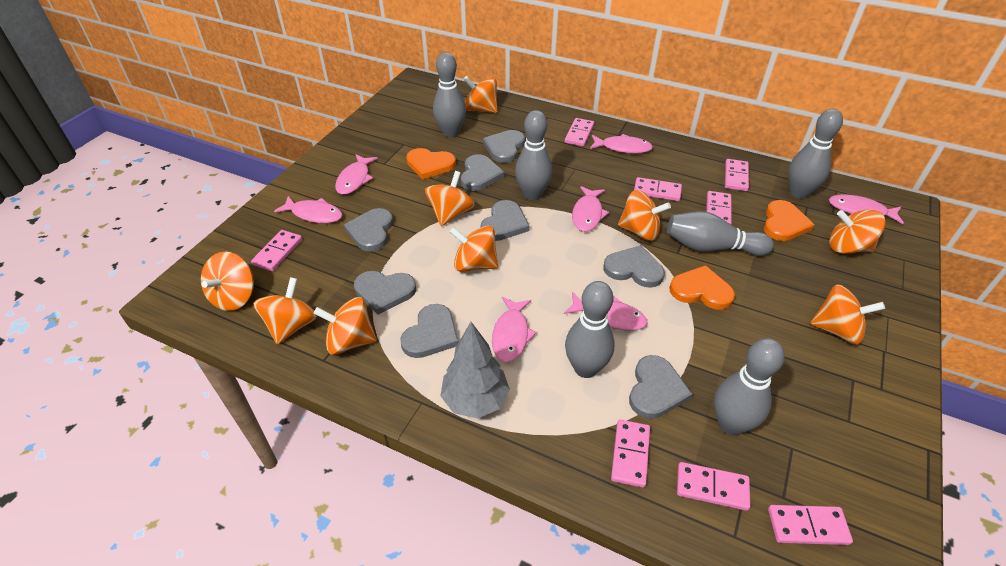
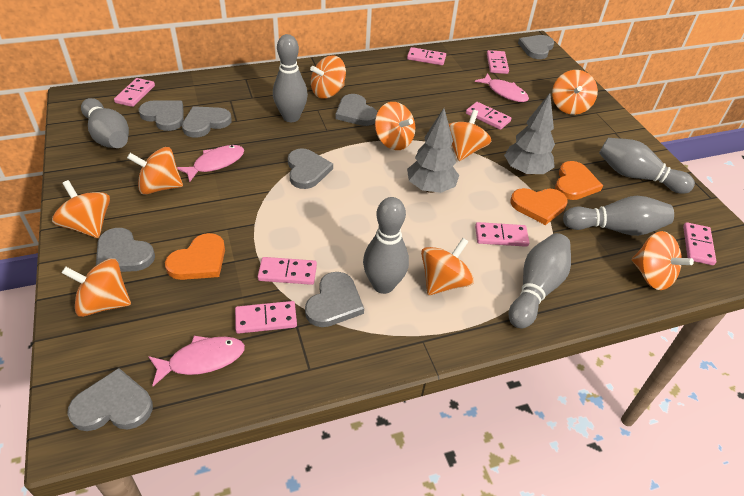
grey tree: [441,322,510,418] = 1 -> [407,108,459,193] [504,93,555,176] = 2
pink fish: [274,196,343,223] [335,154,378,195] [492,297,536,362] [564,292,648,331] [572,186,609,232] [590,134,653,154] [829,194,904,224] = 7 -> [148,336,245,386] [177,145,244,182] [475,73,529,102] = 3

